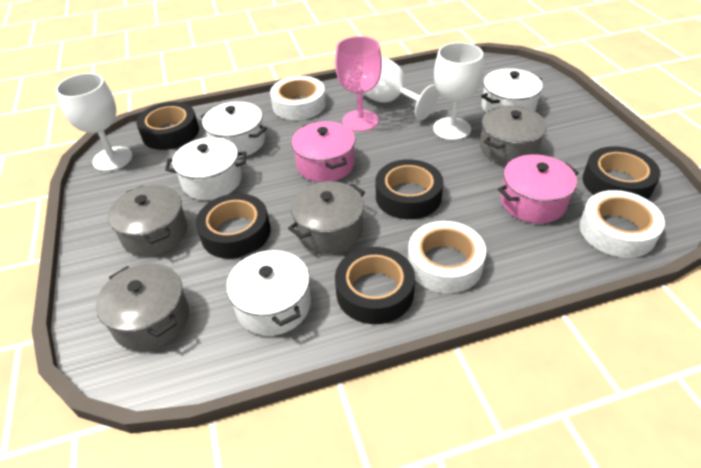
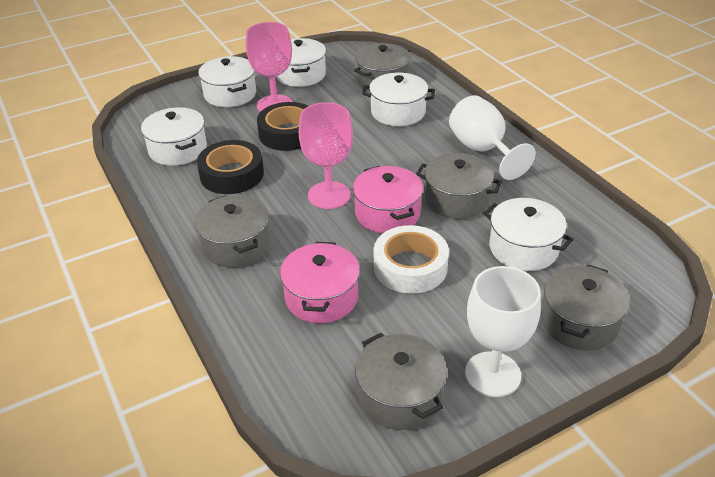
black tape: [136,102,199,150] [196,193,270,259] [335,247,415,324] [376,159,443,219] [582,146,660,200] = 5 -> [197,140,264,194] [257,102,308,151] = 2
grey pot: [96,263,189,351] [108,185,188,257] [288,181,365,254] [480,106,547,165] = 4 -> [195,195,270,267] [354,43,410,91] [355,333,447,430] [416,153,502,219] [541,265,630,350] = 5
pink goblet: [335,36,382,132] = 1 -> [246,22,293,112] [299,102,353,209] = 2
white goblet: [56,73,132,171] [363,57,439,120] [433,42,484,140] = 3 -> [449,95,536,180] [465,266,541,397] = 2
white pot: [165,137,246,200] [201,101,267,158] [226,249,311,336] [481,68,543,113] = 4 -> [141,107,207,166] [198,56,256,107] [276,38,326,87] [362,73,435,126] [484,198,574,271] = 5
white tape: [270,76,326,120] [408,221,486,293] [580,190,665,258] = 3 -> [374,225,449,294] = 1

